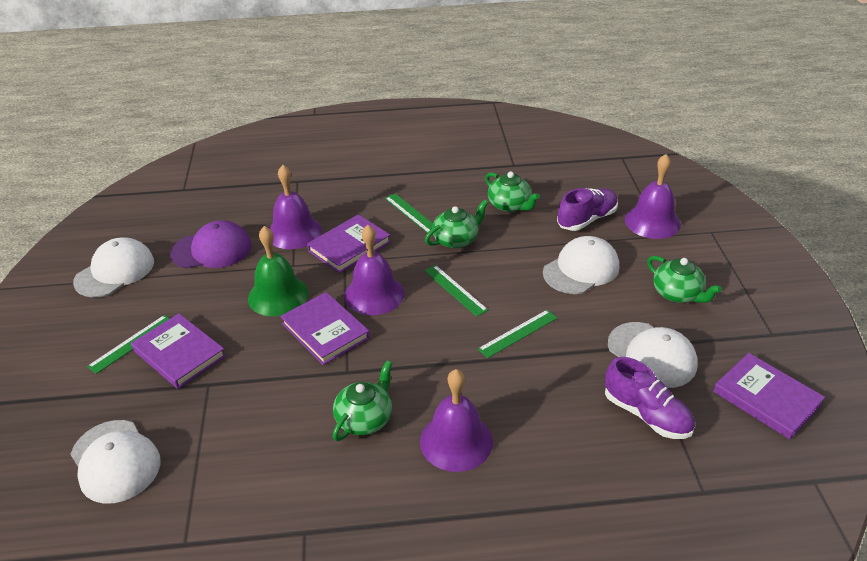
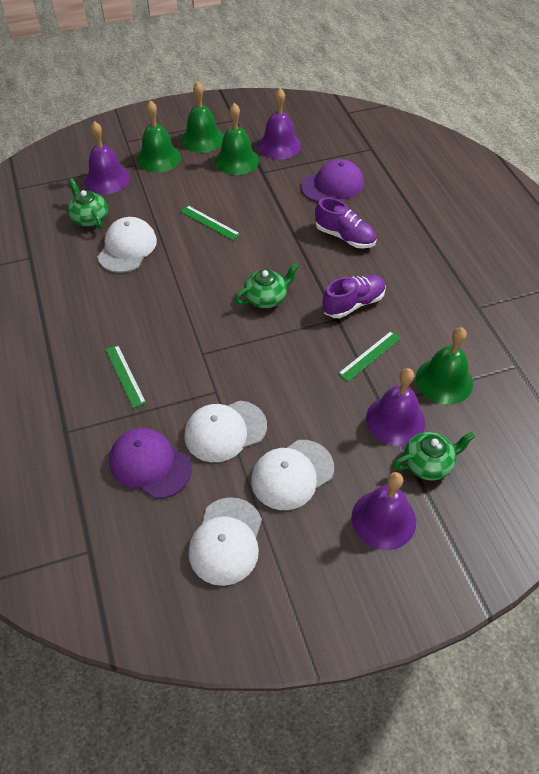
green bell: [248,226,308,316] = 1 -> [137,100,181,172] [181,81,224,153] [215,103,259,175] [416,327,473,405] = 4
green ruler: [87,315,170,374] [385,194,433,233] [424,265,488,317] [478,310,557,358] = 4 -> [105,345,146,408] [180,206,240,240] [338,331,401,382] = 3
green teapot: [333,361,393,441] [425,200,488,249] [485,171,540,212] [647,256,722,303] = 4 -> [67,178,108,229] [235,263,299,308] [393,432,475,480] = 3
purple book: [131,313,226,389] [280,292,370,365] [307,215,391,273] [713,353,825,439] = 4 -> none = 0
purple cap: [170,220,252,268] = 1 -> [109,428,192,499] [301,159,364,202] = 2

